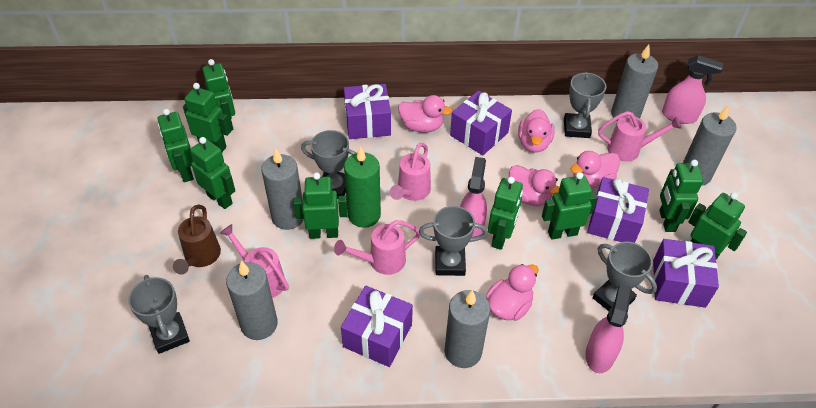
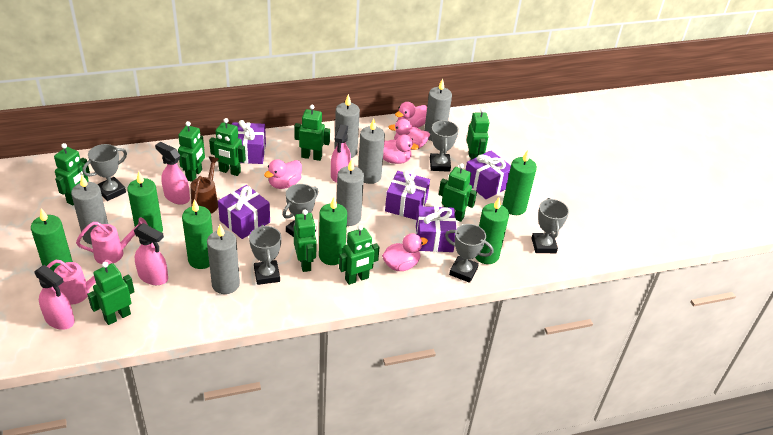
green candle: [344,147,381,228] = 1 -> [31,208,73,271] [127,171,163,233] [182,199,213,269] [319,197,347,265] [475,197,509,264] [502,150,537,215] = 6
grey candle: [226,261,278,340] [261,149,304,230] [444,290,490,368] [611,45,658,121] [683,105,737,185] = 5 -> [71,175,108,244] [207,224,240,294] [334,94,360,158] [337,159,364,226] [358,118,385,184] [424,79,452,141] = 6
grey trophy: [128,275,190,354] [301,130,356,199] [419,206,488,276] [564,72,606,138] [593,242,657,311] = 5 -> [82,144,127,201] [249,225,281,285] [283,184,319,237] [430,120,459,172] [445,224,493,283] [532,198,569,253] = 6
pink spray bottle: [460,157,487,242] [585,284,632,373] [662,55,723,124] = 3 -> [34,265,75,330] [134,223,168,285] [155,142,190,205] [331,124,351,183] = 4
pink watering can: [220,224,289,298] [334,220,420,275] [390,143,431,201] [598,111,682,162] = 4 -> [47,260,112,305] [76,217,148,264] = 2

